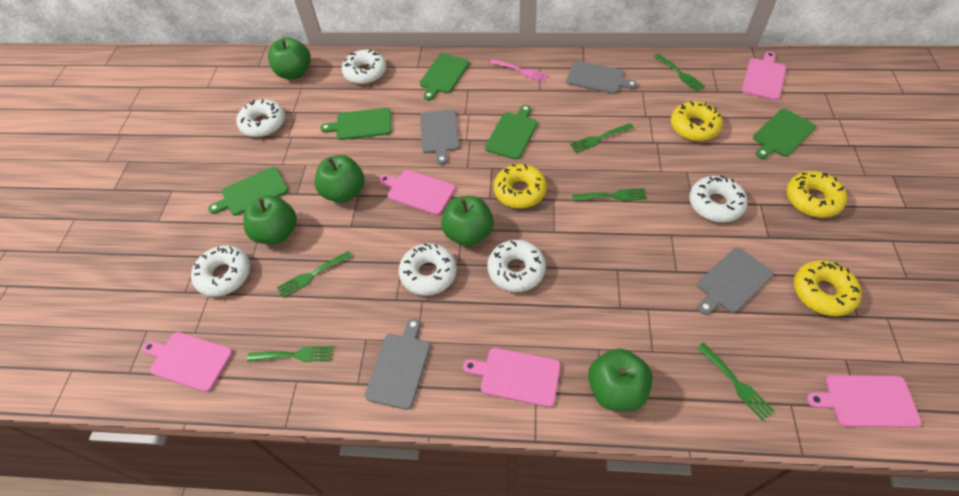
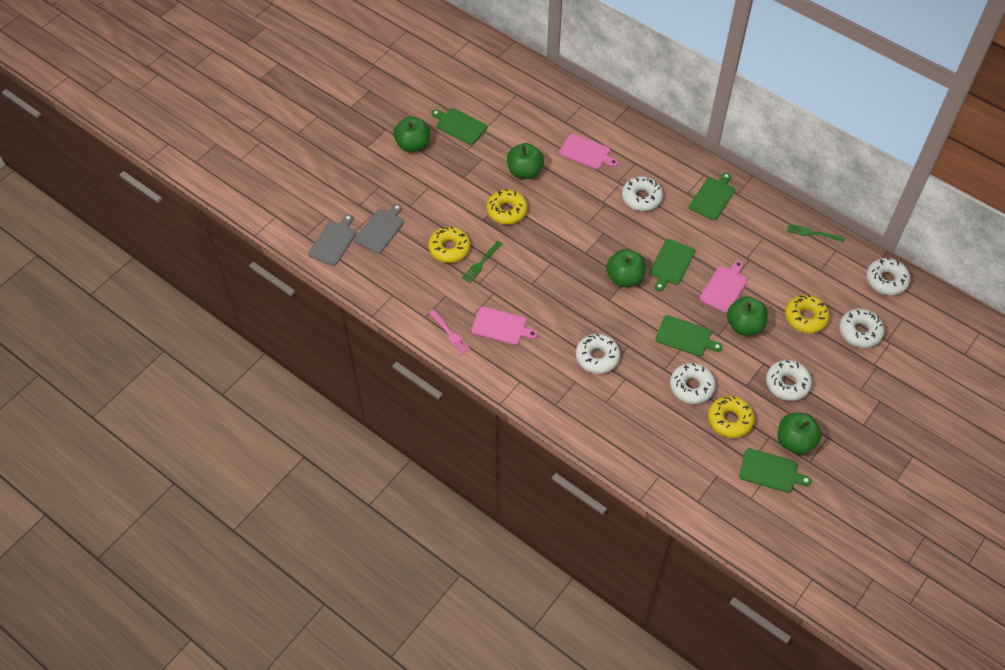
green fork: [247,345,333,362] [277,251,352,298] [570,123,634,153] [572,188,647,201] [654,54,705,91] [697,343,775,421] = 6 -> [462,241,502,283] [787,223,845,242] = 2
grey cutting board: [365,318,430,410] [420,109,460,165] [566,61,637,94] [697,247,773,315] = 4 -> [308,214,356,266] [355,204,404,253] = 2
pink cutting board: [142,332,233,392] [379,170,455,215] [463,348,561,407] [742,51,786,100] [807,375,921,428] = 5 -> [471,307,538,345] [559,134,618,169] [699,260,748,313] = 3

